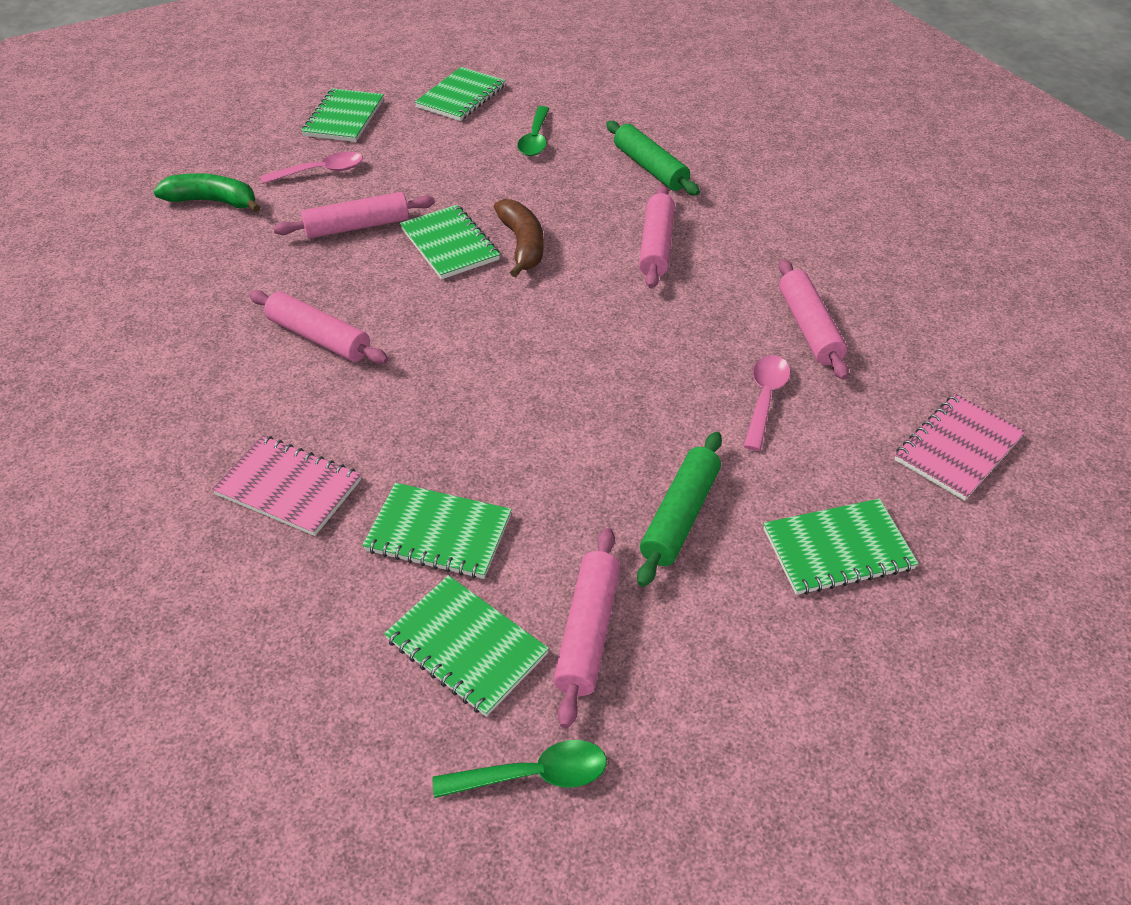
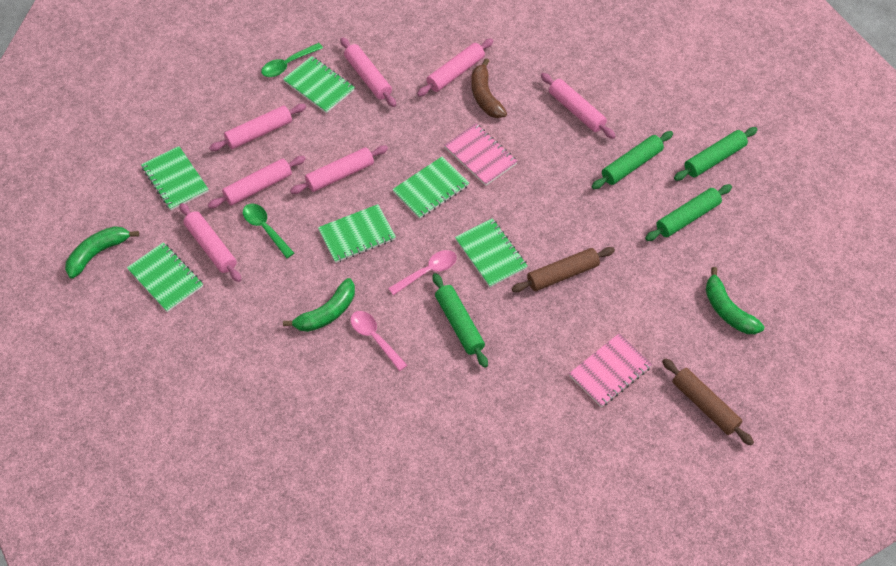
brown rolling pin: none = 0 -> [511,247,615,292] [662,358,754,445] = 2
green banana: [153,173,260,213] = 1 -> [65,226,139,279] [283,278,355,332] [706,267,764,334] = 3
green rolling pin: [606,121,700,196] [637,432,722,587] = 2 -> [433,273,488,368] [592,131,673,189] [645,184,732,241] [674,127,758,181] = 4
pink rolling pin: [249,290,388,364] [273,192,435,239] [554,528,620,728] [639,185,675,288] [779,259,849,380] = 5 -> [179,203,241,282] [208,156,306,208] [209,104,306,151] [290,145,388,194] [340,37,396,107] [417,38,493,97] [541,73,616,139] = 7

